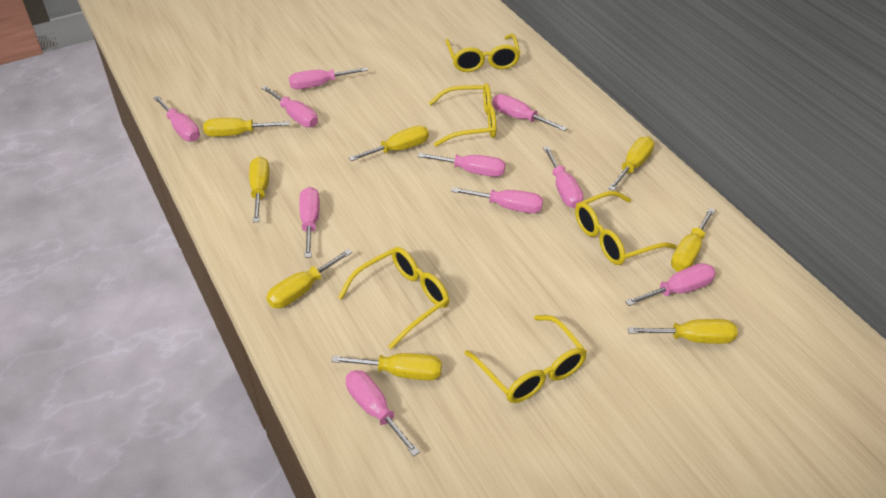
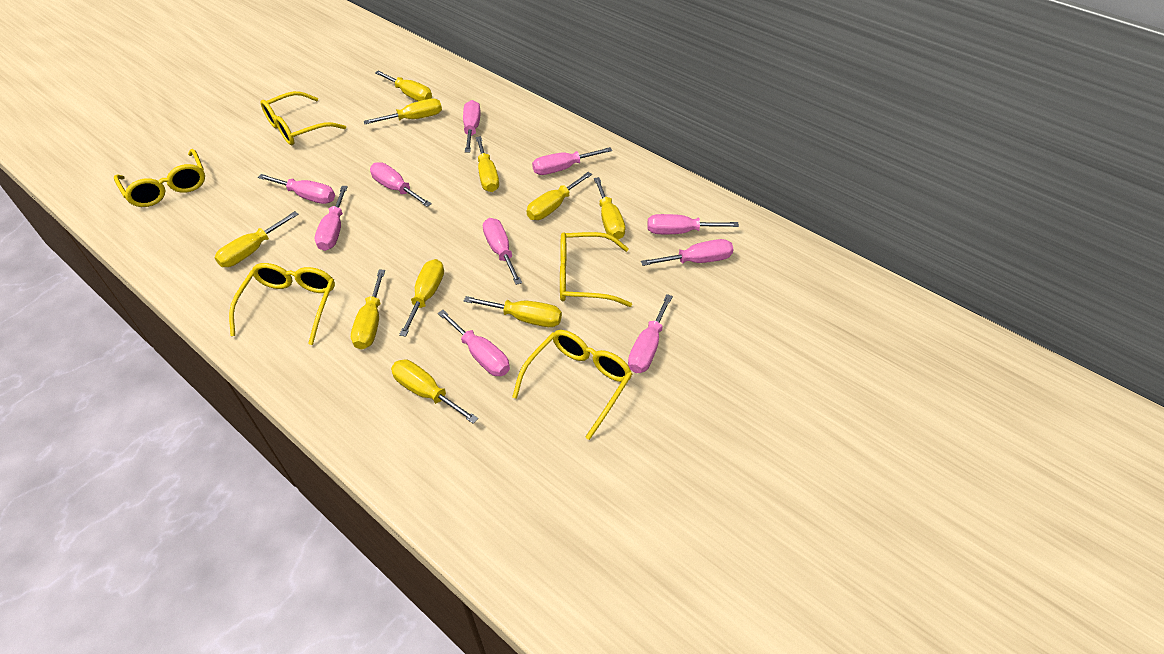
yellow screwdriver: [203,118,290,137] [249,156,269,223] [266,249,352,308] [331,353,442,380] [348,126,429,161] [608,137,654,191] [628,319,738,344] [671,208,715,272] = 8 -> [215,211,299,267] [351,270,385,350] [364,98,442,124] [375,70,432,101] [391,359,478,424] [399,259,444,337] [464,296,562,327] [476,136,499,192] [527,172,592,220] [594,177,625,240] = 10

